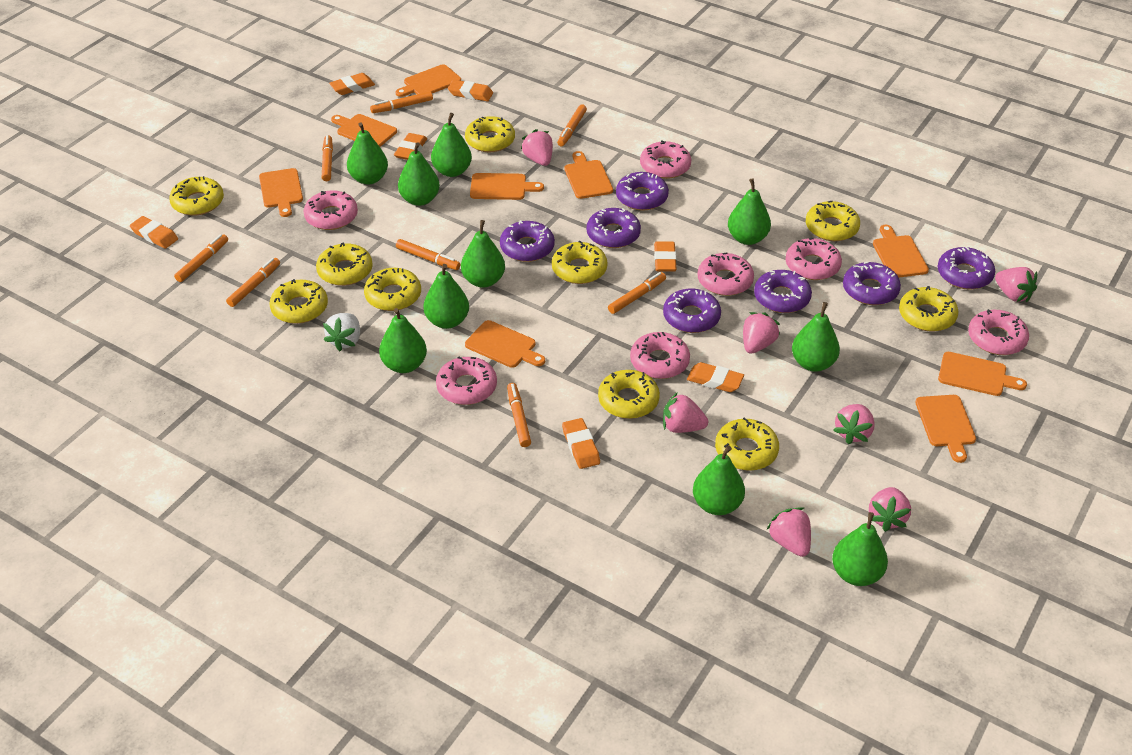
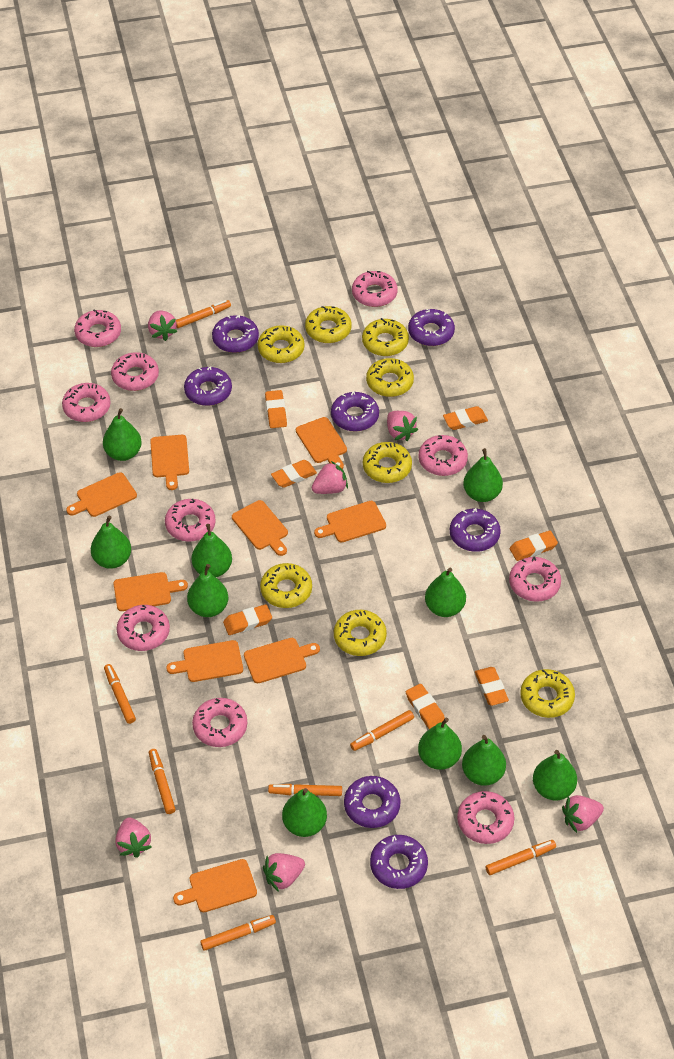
orange marker: [174,234,228,282] [226,258,280,307] [321,135,333,181] [370,92,433,113] [396,239,460,270] [507,383,531,447] [557,104,587,146] [608,272,666,314] = 8 -> [104,664,136,724] [149,749,176,814] [176,300,231,328] [200,915,276,951] [268,784,342,796] [350,710,414,751] [486,840,556,875] = 7
pink donut: [304,190,358,230] [436,356,497,405] [630,332,690,379] [640,141,691,179] [698,252,754,296] [786,238,842,280] [968,309,1029,355] = 7 -> [62,383,111,422] [74,310,121,347] [111,352,159,391] [117,605,170,651] [165,498,216,542] [192,698,247,747] [352,271,398,307] [418,435,468,476] [457,791,514,844] [509,557,561,602] = 10
pink strawberry: [521,129,553,166] [663,392,708,433] [743,312,780,354] [766,507,811,557] [833,404,875,444] [869,487,911,532] [995,267,1037,303] = 7 -> [115,817,152,858] [148,310,178,341] [263,853,305,892] [312,461,348,494] [387,411,418,441] [562,795,604,833] = 6
white strawberry: [323,313,360,351] = 1 -> none = 0
yellow donut: [169,176,224,216] [270,279,328,324] [316,242,373,286] [364,268,421,311] [465,116,515,152] [552,241,607,284] [598,370,660,419] [715,418,779,471] [806,201,860,241] [899,286,959,331] = 10 -> [258,325,305,363] [260,563,312,608] [305,306,352,343] [334,610,387,656] [362,318,409,356] [363,442,412,483] [366,358,414,397] [520,669,575,718] = 8

